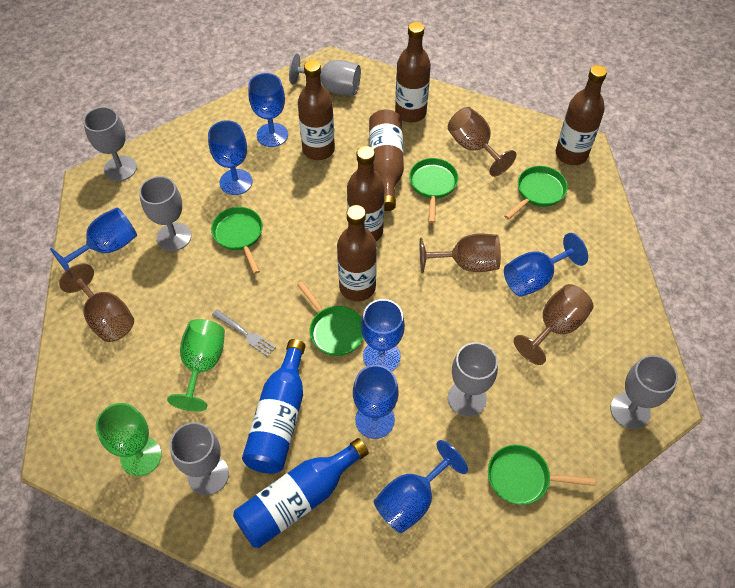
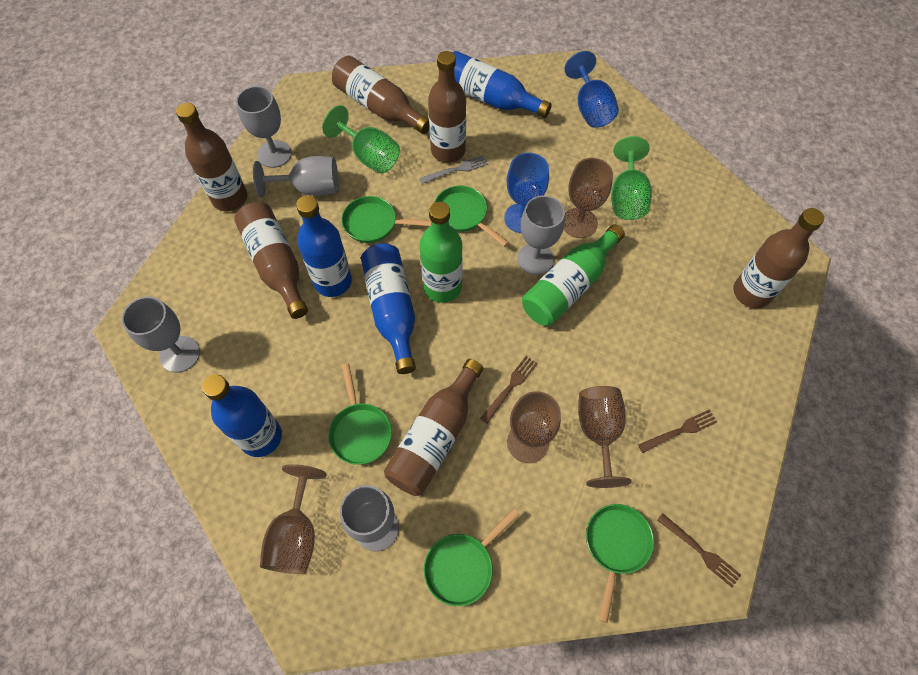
blue bottle: [233,438,369,548] [242,339,305,474] = 2 -> [202,374,282,457] [296,195,352,297] [361,243,416,374] [452,51,552,118] = 4
blue goblet: [50,207,137,271] [208,120,252,195] [248,73,288,147] [353,365,399,439] [361,299,405,371] [374,440,468,533] [504,233,588,297] = 7 -> [504,153,549,233] [564,51,619,128] = 2
brown fork: none = 0 -> [480,356,538,424] [638,409,717,453] [657,513,741,588] = 3
green bottle: none = 0 -> [419,201,463,303] [522,224,625,326] = 2
grey goblet: [83,107,137,181] [139,176,191,251] [170,422,229,495] [289,53,361,95] [448,342,498,417] [611,355,678,429] = 6 -> [122,296,200,373] [236,86,292,168] [253,156,339,198] [340,485,399,551] [517,195,565,275] = 5

